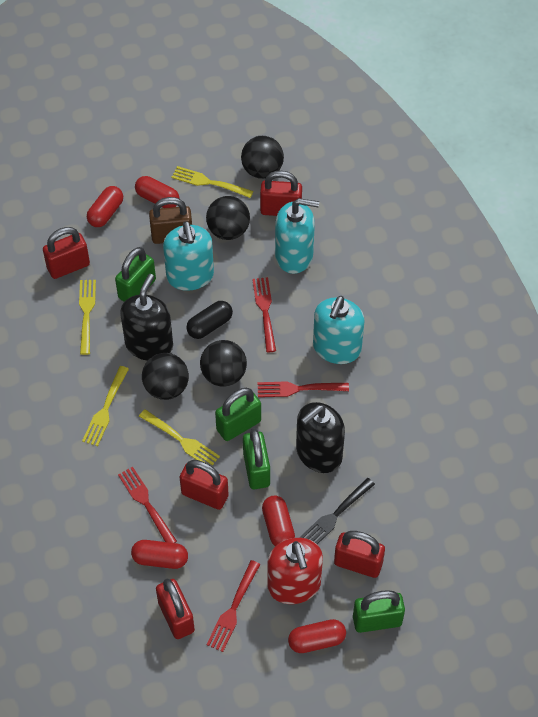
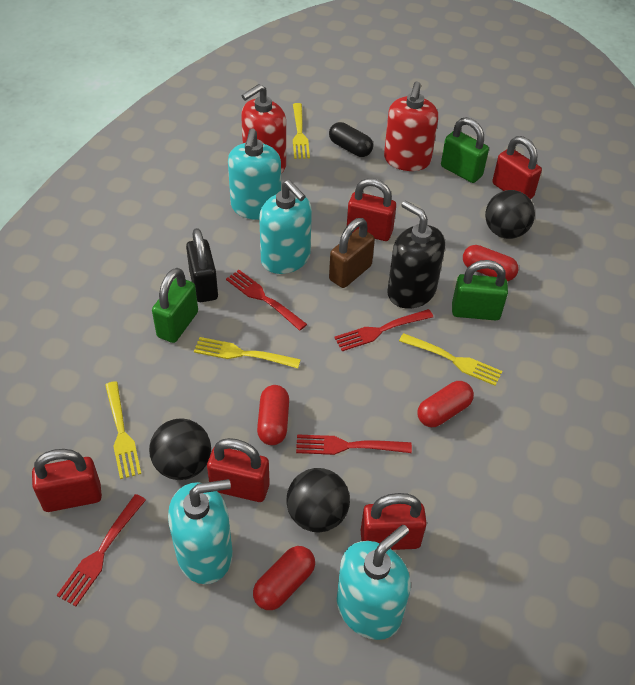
black ball: [142,353,189,400] [200,340,247,387] [206,196,250,240] [241,136,284,179] = 4 -> [149,418,211,480] [287,468,350,533] [485,190,535,239] = 3
black fork: [299,478,375,544] = 1 -> none = 0
black padlock: none = 0 -> [186,228,218,302] = 1
black soap dispenser: [120,274,173,361] [296,402,345,473] = 2 -> [387,200,445,309] = 1
green padlock: [115,247,156,302] [215,388,261,441] [243,428,270,489] [353,590,405,633] = 4 -> [152,268,198,343] [441,117,489,183] [452,260,508,320] = 3
red capsule: [87,186,123,227] [131,540,188,569] [135,176,180,208] [262,496,295,546] [288,619,346,653] = 5 -> [253,546,315,610] [257,385,289,445] [417,381,474,427] [463,245,519,281] = 4
red soap dispenser: [267,538,323,604] = 1 -> [241,84,286,173] [384,81,438,171] = 2
turquoise soap dispenser: [163,221,214,291] [275,198,319,274] [313,296,365,364] = 3 -> [168,479,233,584] [228,128,281,220] [259,180,312,274] [337,525,411,640] = 4

